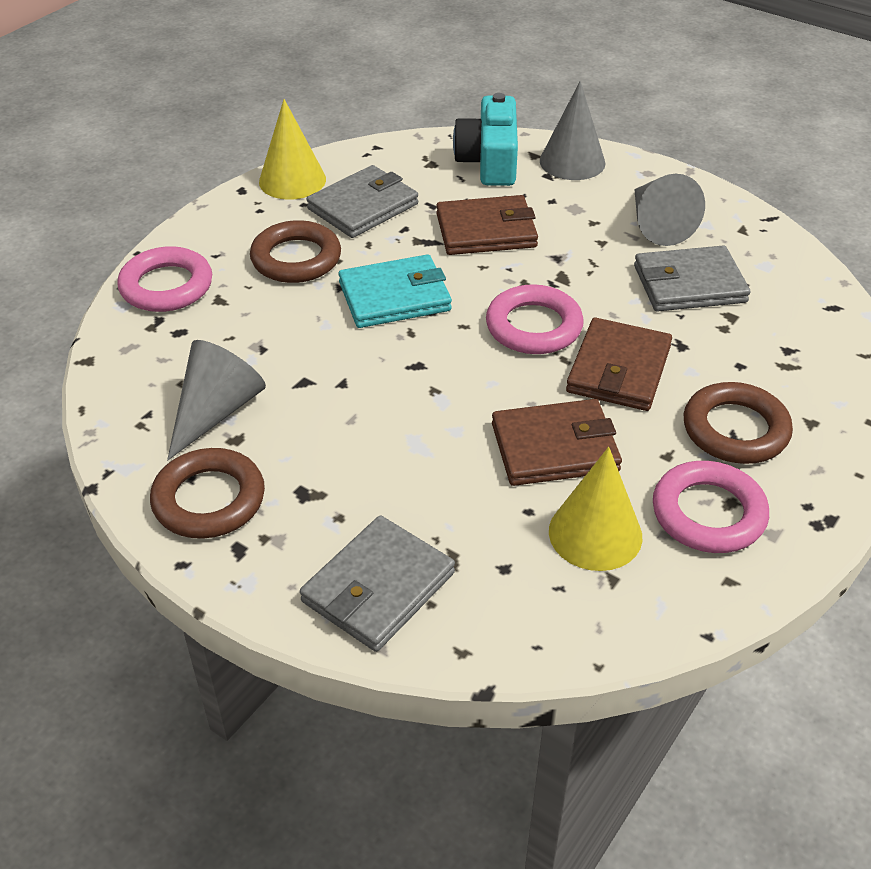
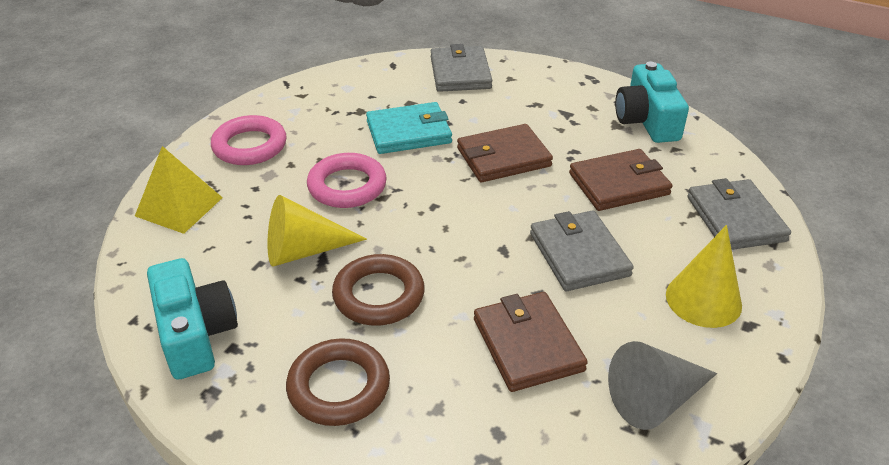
brown ring: [150,448,265,539] [250,220,341,283] [684,382,793,464] = 3 -> [286,338,390,426] [332,254,425,326] = 2
grey cone: [167,340,266,460] [540,81,605,180] [634,174,705,246] = 3 -> [608,341,717,430] = 1
pink ring: [117,246,212,312] [486,284,584,354] [653,461,769,553] = 3 -> [211,115,287,165] [307,153,387,208] = 2
turquoise camera: [453,93,518,186] = 1 -> [147,258,238,380] [615,62,689,143] = 2
yellow pyramid: none = 0 -> [135,146,223,234] = 1

